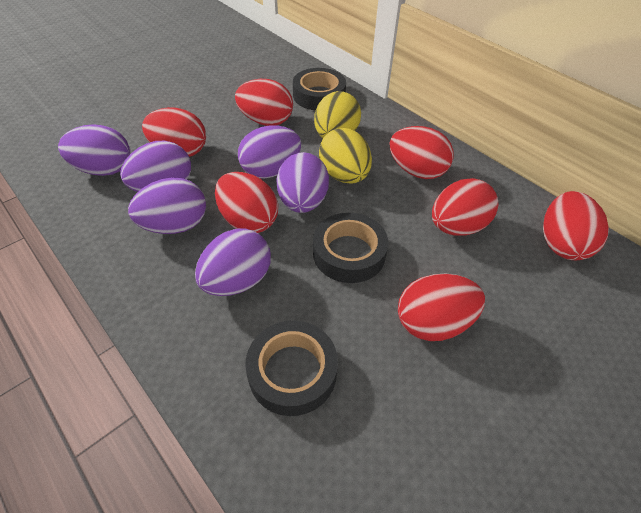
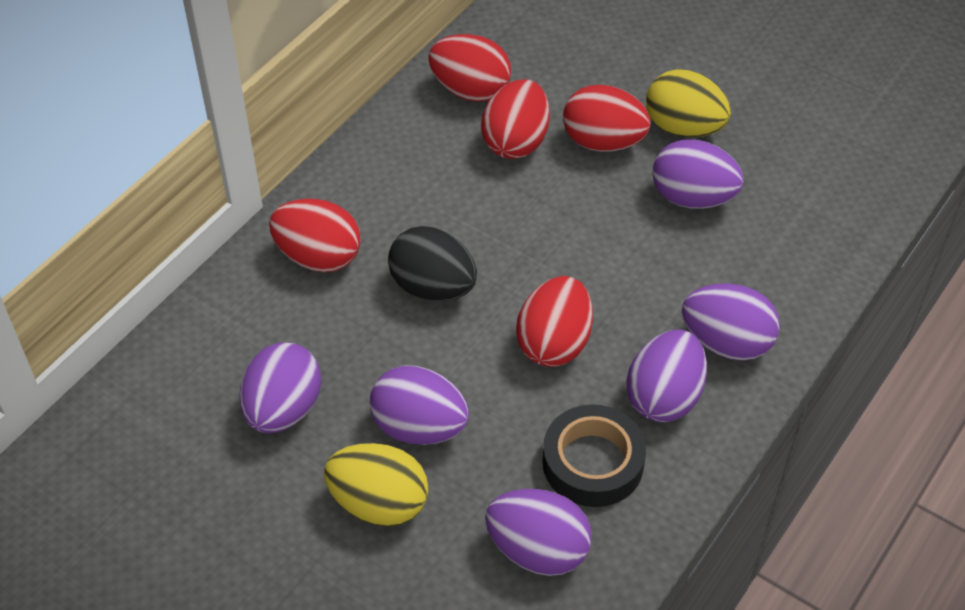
black egg: none = 0 -> [388,226,477,301] = 1
black tape: [245,321,338,416] [293,68,346,110] [313,213,388,283] = 3 -> [542,405,646,507] = 1
red egg: [142,107,206,157] [215,172,278,233] [235,79,293,126] [389,126,454,179] [398,273,485,341] [432,178,499,235] [543,191,609,260] = 7 -> [269,199,361,272] [428,34,511,102] [481,79,550,159] [516,276,593,367] [563,85,651,152] = 5

